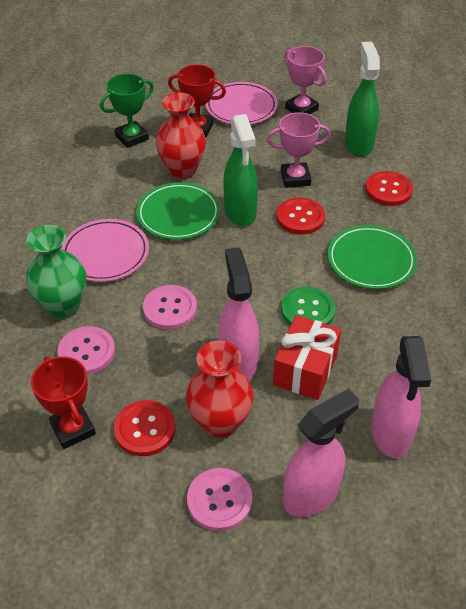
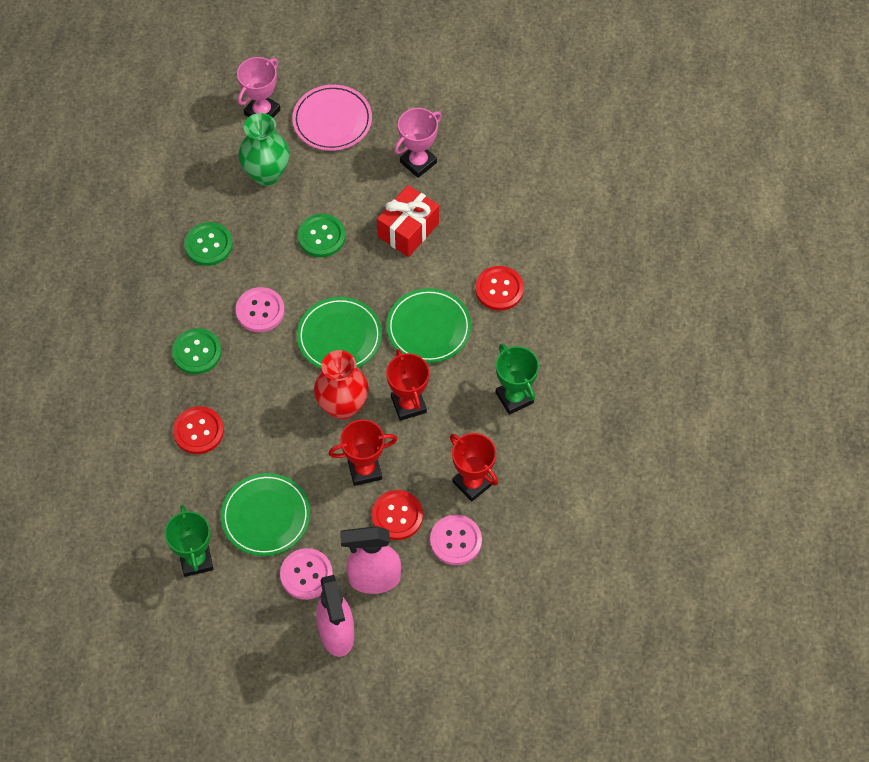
green button: [281,287,335,326] = 1 -> [172,328,222,374] [184,222,233,266] [298,214,346,257] = 3
green plate: [137,182,220,240] [328,225,417,289] = 2 -> [221,473,310,556] [297,297,382,369] [387,288,471,363] = 3
green spray bottle: [223,114,258,227] [345,42,380,157] = 2 -> none = 0
green trophy: [100,73,154,148] = 1 -> [165,505,214,577] [496,344,539,415] = 2
pink plate: [61,219,149,282] [205,82,278,124] = 2 -> [292,85,372,151] = 1
pink spray bottle: [219,247,259,380] [283,388,359,517] [371,336,431,458] = 3 -> [316,575,354,657] [340,526,401,594] = 2
red trophy: [31,356,96,449] [168,65,226,137] = 2 -> [329,419,397,486] [386,349,430,421] [450,433,498,502] = 3
red vase: [156,93,206,179] [186,340,254,438] = 2 -> [314,350,369,420] = 1

